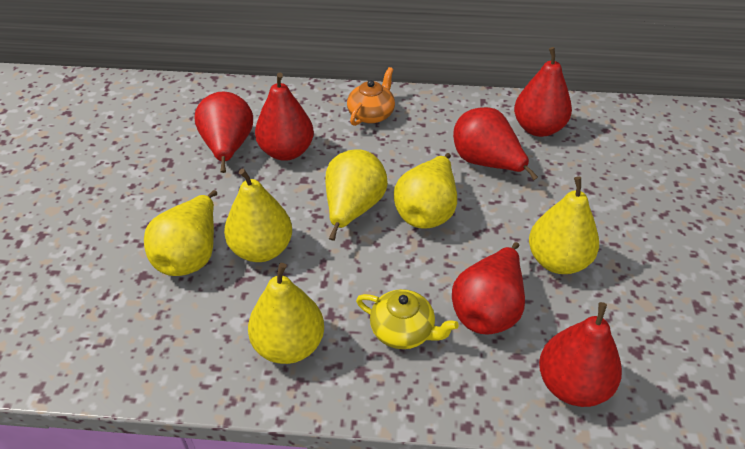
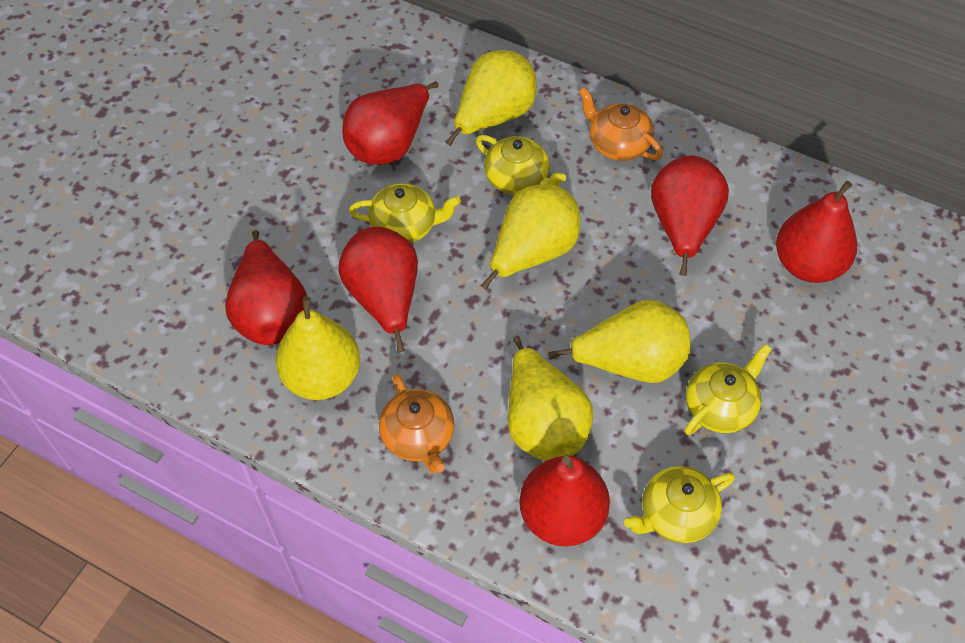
orange teapot: [347,67,395,126] = 1 -> [379,374,455,473] [579,87,663,161] = 2
yellow pear: [144,190,217,276] [224,169,292,262] [248,263,324,364] [325,149,388,241] [394,153,457,229] [529,176,599,274] = 6 -> [276,296,360,400] [445,50,537,146] [480,184,581,290] [508,335,593,461] [548,300,691,383] = 5
yellow teapot: [356,289,459,349] = 1 -> [349,183,461,243] [476,135,566,195] [624,466,735,543] [685,344,772,435] = 4

